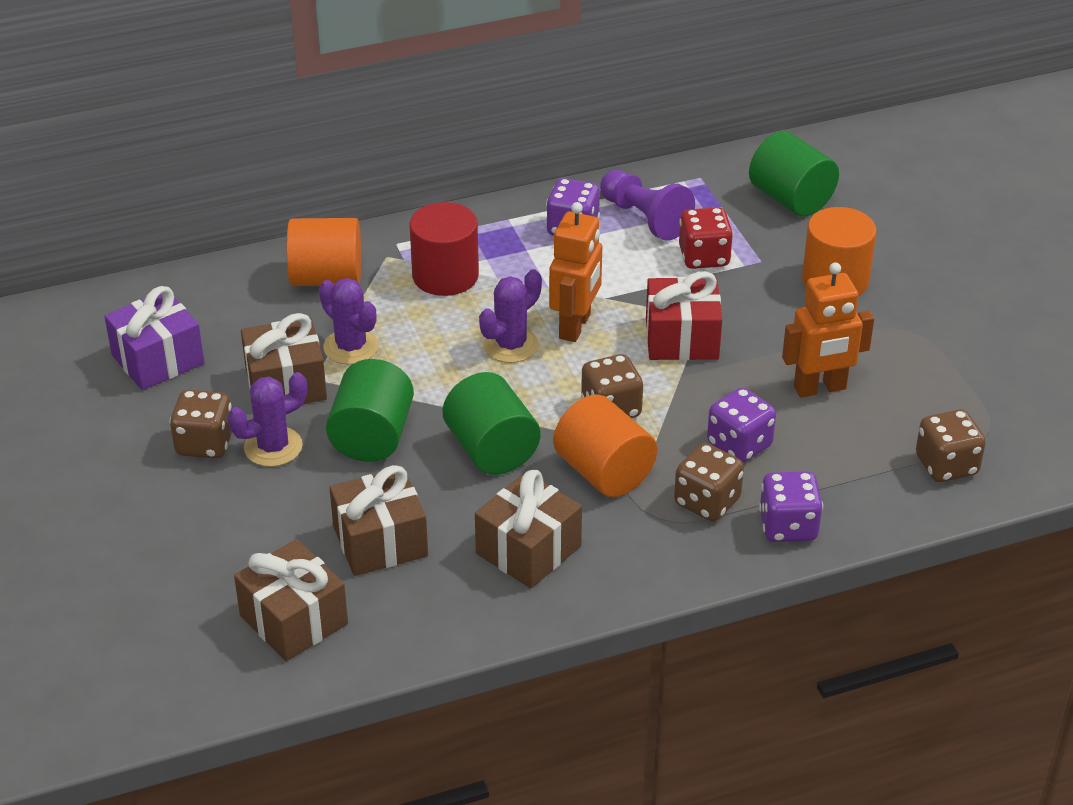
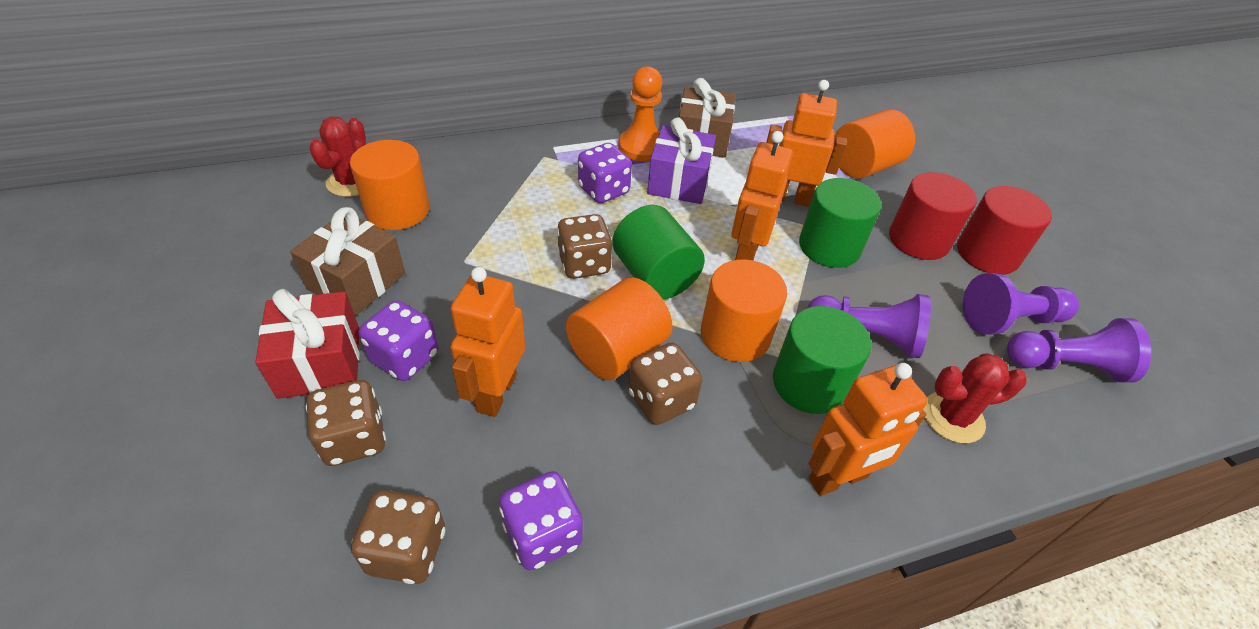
brown gift: [234,539,348,661] [241,313,327,404] [330,465,428,576] [475,470,582,588] = 4 -> [290,207,405,316] [679,78,735,158] = 2
orange cylinder: [286,218,361,286] [553,394,657,497] [802,207,876,296] = 3 -> [350,140,429,230] [566,277,672,381] [701,259,787,362] [834,109,915,179] = 4
orange pawn: none = 0 -> [618,66,662,162] = 1
orange robot: [549,202,602,342] [782,262,874,397] = 2 -> [451,267,525,417] [731,131,793,261] [766,80,847,207] [808,363,928,496] = 4
purple cactus: [228,372,307,467] [319,278,379,365] [479,269,542,363] = 3 -> none = 0
purple pawn: [600,170,695,241] = 1 -> [807,294,931,358] [963,273,1079,334] [1007,318,1151,383] = 3
red cactus: none = 0 -> [309,117,366,197] [923,353,1027,443] = 2
red cylinder: [409,202,479,296] = 1 -> [889,172,977,260] [957,186,1052,275] = 2
red dice: [679,207,733,269] = 1 -> none = 0

